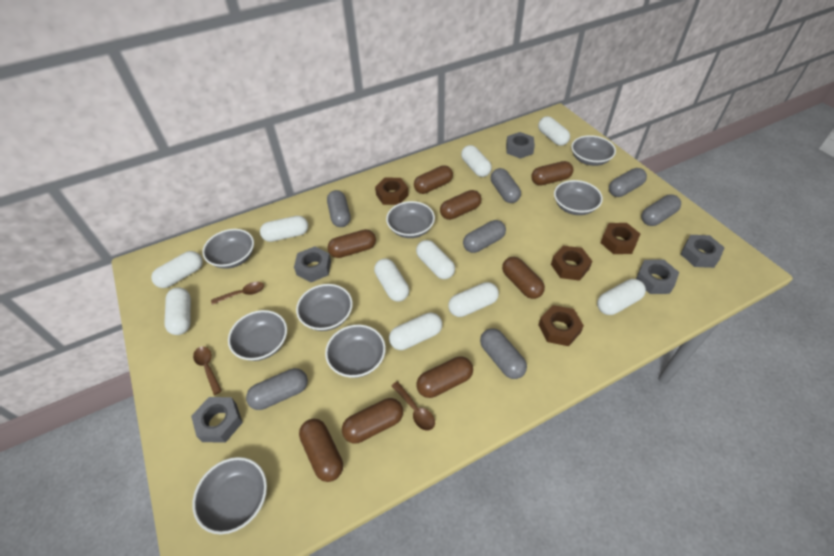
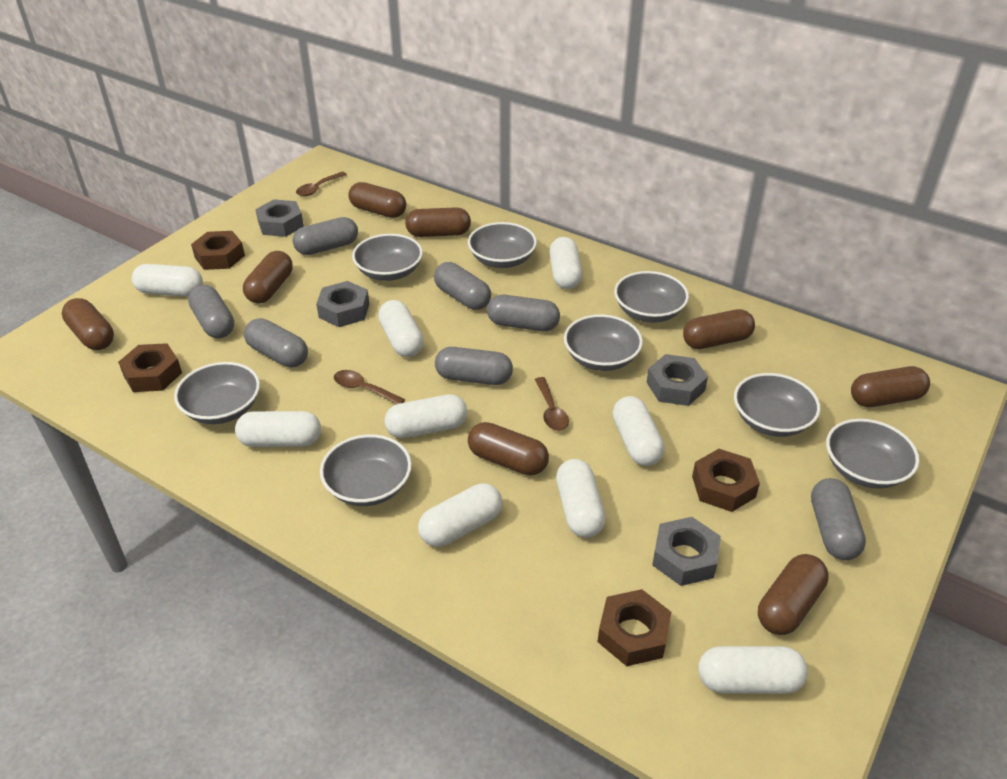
grey nut: [191,397,243,443] [294,246,331,282] [506,132,535,159] [636,260,679,294] [681,235,725,268] = 5 -> [255,199,304,237] [316,281,369,327] [646,354,708,406] [652,517,721,586] = 4
white capsule: [151,251,203,288] [164,287,191,335] [260,216,308,242] [374,259,409,301] [389,313,442,350] [416,240,455,279] [448,282,499,317] [461,145,492,177] [538,116,570,146] [597,279,646,315] = 10 -> [132,264,203,297] [235,411,321,447] [378,300,424,357] [385,394,467,438] [418,483,503,547] [549,237,582,289] [556,459,606,538] [612,396,665,466] [698,646,808,694] = 9

